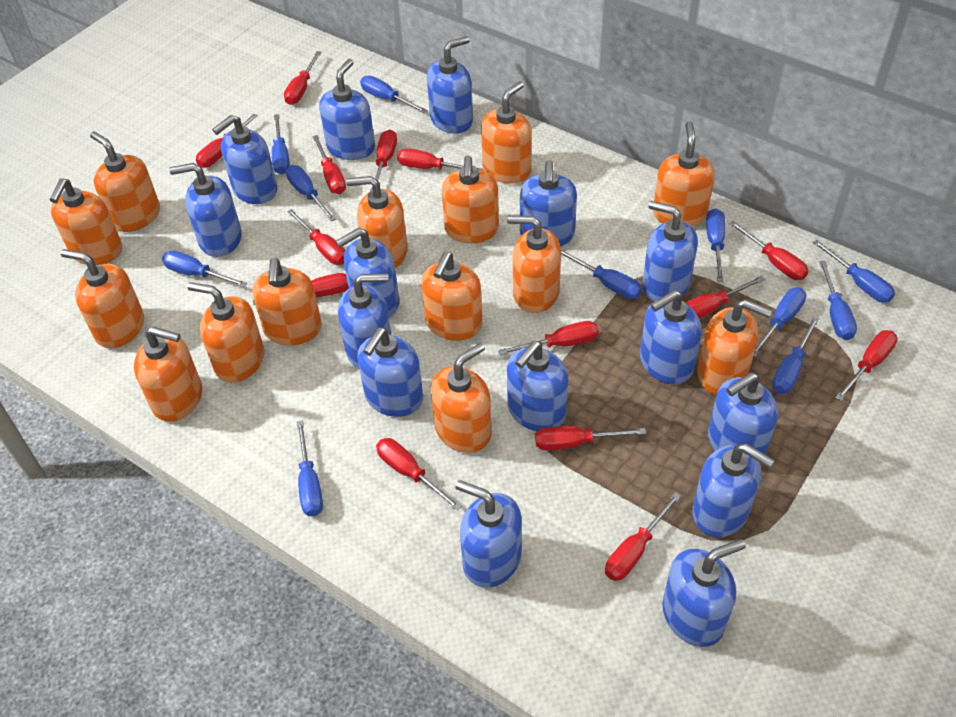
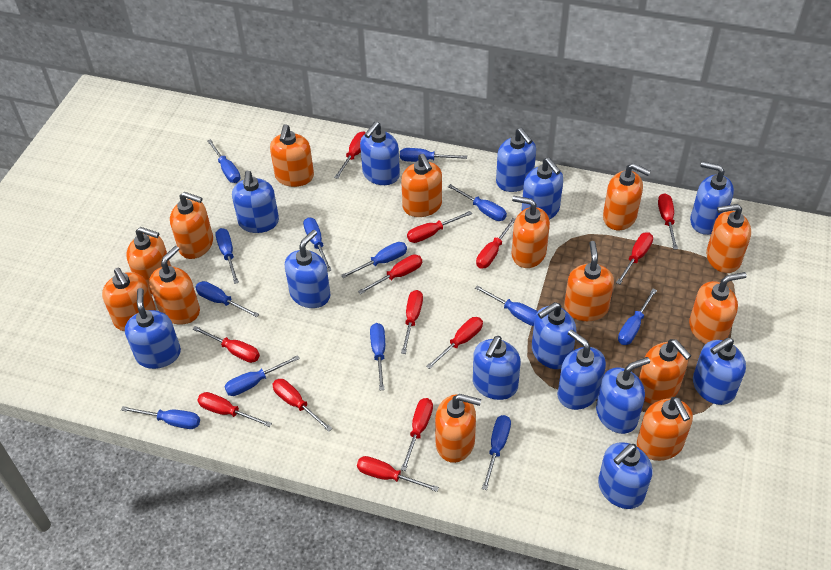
blue screwdriver: [162,251,247,287] [272,114,290,174] [286,165,336,222] [297,420,323,517] [360,76,428,113] [561,249,642,299] [706,208,726,282] [753,288,806,357] [772,317,819,394] [813,240,895,303] [819,261,857,340] = 11 -> [121,406,200,429] [195,281,259,317] [207,139,241,183] [216,228,239,284] [225,355,300,396] [303,217,332,272] [341,242,407,278] [370,323,385,390] [400,148,467,162] [448,184,507,221] [475,285,538,326] [482,415,511,490] [618,289,657,345] = 13
blue soap dispenser: [169,163,242,257] [212,115,277,204] [319,59,375,160] [336,227,399,318] [338,273,392,369] [358,327,423,417] [427,36,473,134] [455,480,522,588] [507,341,568,431] [520,160,577,246] [640,290,702,384] [642,201,698,302] [662,539,746,647] [692,443,774,538] [708,373,778,455] = 15 -> [125,288,181,369] [232,171,279,233] [285,230,331,308] [360,122,400,185] [473,336,521,400] [496,128,536,192] [522,158,563,220] [532,302,576,369] [557,329,606,410] [596,357,650,434] [598,442,652,509] [690,161,734,235] [693,338,746,405] = 13
red screwdriver: [196,114,258,168] [252,273,349,305] [284,51,321,105] [287,209,345,265] [312,135,346,194] [370,130,397,192] [376,438,462,511] [397,148,484,170] [498,321,599,355] [535,426,646,450] [605,492,681,581] [685,276,765,319] [729,221,809,280] [835,330,898,401] = 14 -> [193,326,260,363] [197,392,272,427] [272,379,332,432] [334,132,366,179] [357,456,439,492] [358,255,422,294] [401,290,423,354] [401,398,433,471] [407,211,472,243] [426,317,483,369] [476,218,515,269] [616,232,653,285] [658,193,678,249] = 13

